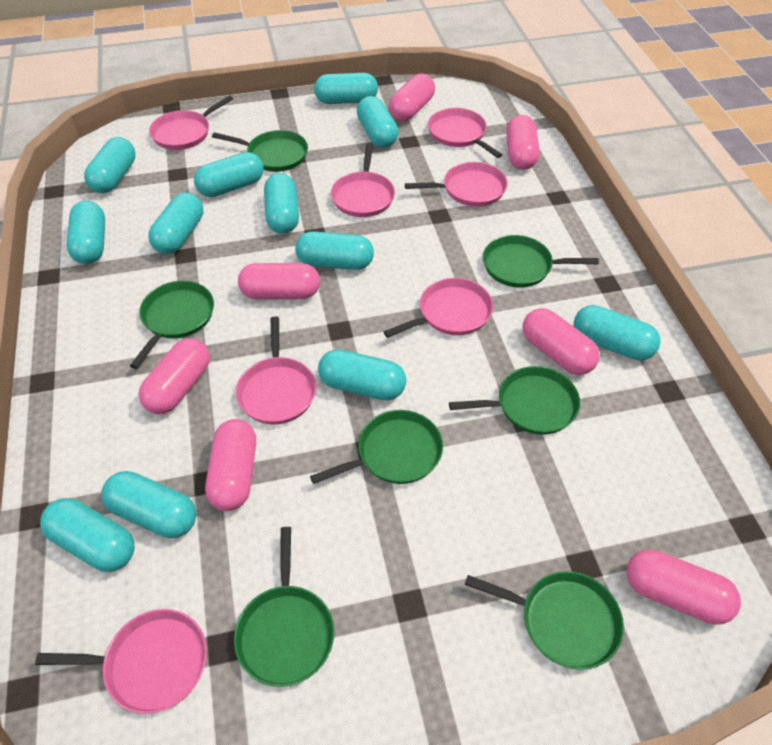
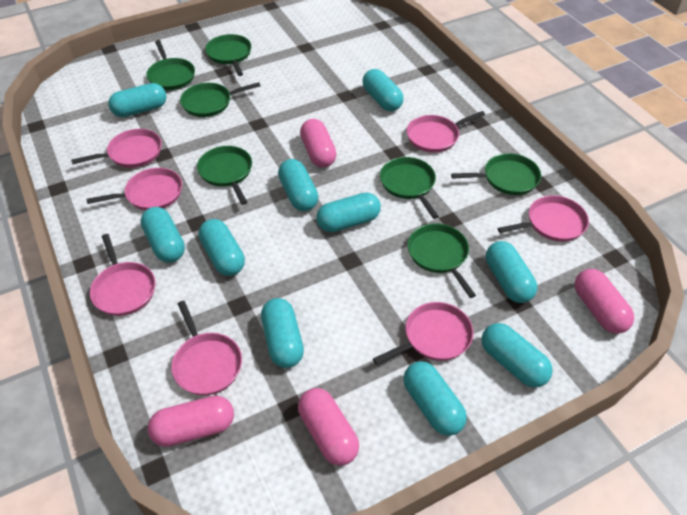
pink capsule: [139,338,210,414] [205,419,256,511] [238,263,320,299] [389,74,435,121] [506,115,540,170] [523,308,600,375] [626,549,741,625] = 7 -> [148,396,234,447] [298,388,359,466] [300,119,336,168] [574,269,634,334] = 4
turquoise capsule: [40,498,134,572] [67,201,105,264] [84,137,136,193] [101,471,196,538] [148,192,203,254] [194,152,264,197] [264,173,299,234] [295,231,374,270] [314,73,378,104] [318,349,406,401] [357,96,398,148] [574,305,661,360] = 12 -> [108,83,167,117] [140,207,185,262] [198,219,245,276] [261,298,304,368] [278,159,318,211] [316,193,381,232] [362,69,404,111] [403,361,467,436] [481,323,553,387] [486,241,537,303] = 10

